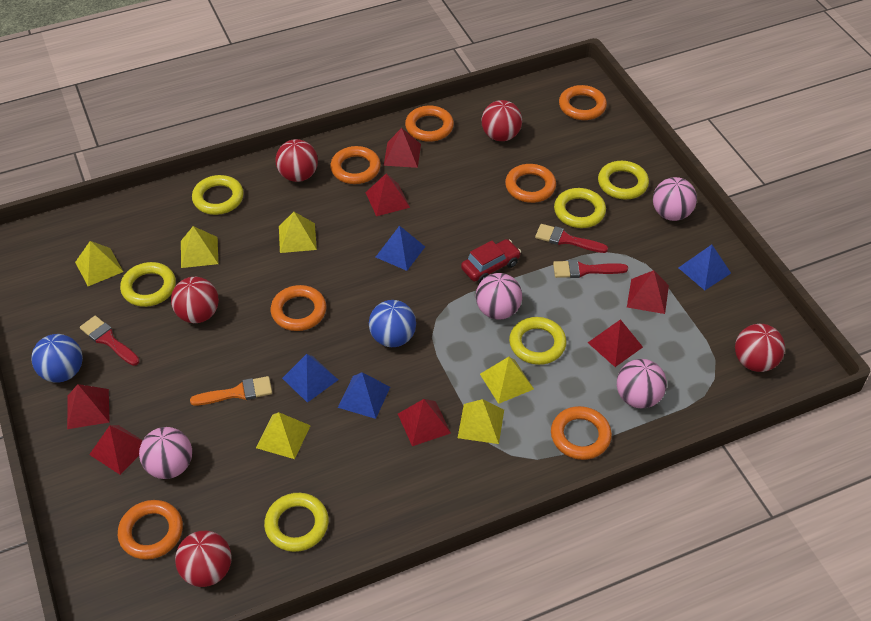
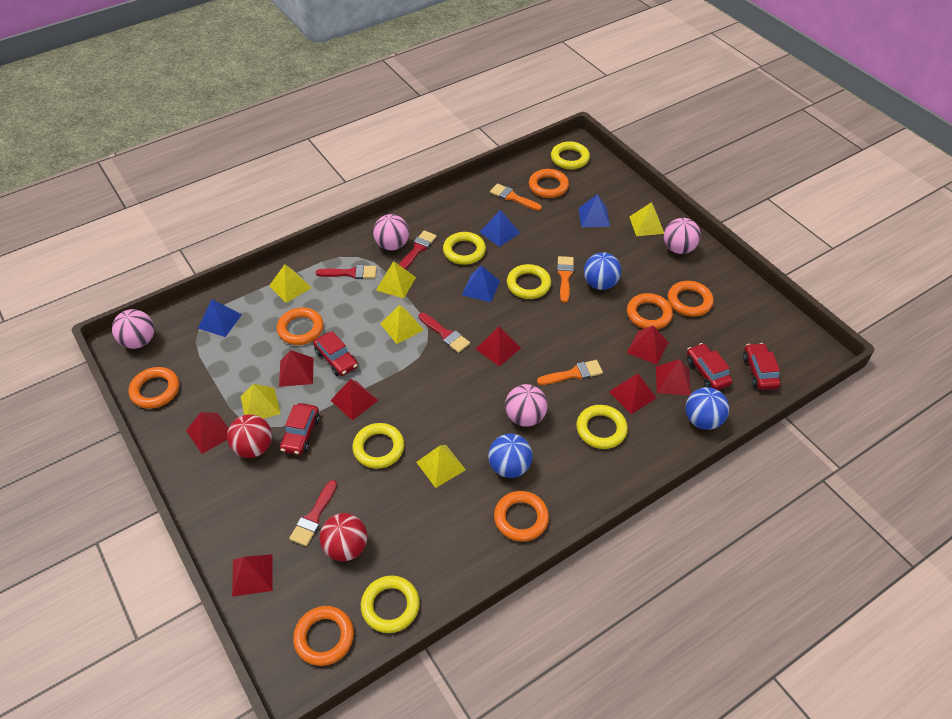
blue ball: [31,334,83,383] [369,300,416,347] = 2 -> [488,434,532,478] [584,252,621,290] [685,387,729,430] = 3
orange brush: [190,376,272,405] = 1 -> [490,183,542,211] [537,360,603,385] [557,256,574,303] = 3
red ball: [171,277,219,323] [175,531,232,587] [276,139,318,182] [482,100,522,141] [735,324,785,372] = 5 -> [227,414,272,458] [320,513,367,561] = 2
red brush: [80,316,140,366] [535,224,608,253] [553,260,628,278] = 3 -> [289,480,337,546] [316,265,377,279] [399,230,437,270] [419,313,470,353] = 4
red car: [461,239,521,283] = 1 -> [280,403,320,455] [313,331,358,376] [687,343,733,390] [743,343,781,390] = 4
red pyramid: [67,384,110,429] [89,425,143,475] [365,173,410,216] [384,128,421,168] [398,399,451,446] [588,319,643,367] [627,270,669,314] = 7 -> [186,412,229,454] [232,554,273,597] [279,350,314,387] [330,379,379,420] [476,327,521,367] [609,374,656,414] [626,326,669,365] [656,359,691,396] = 8

